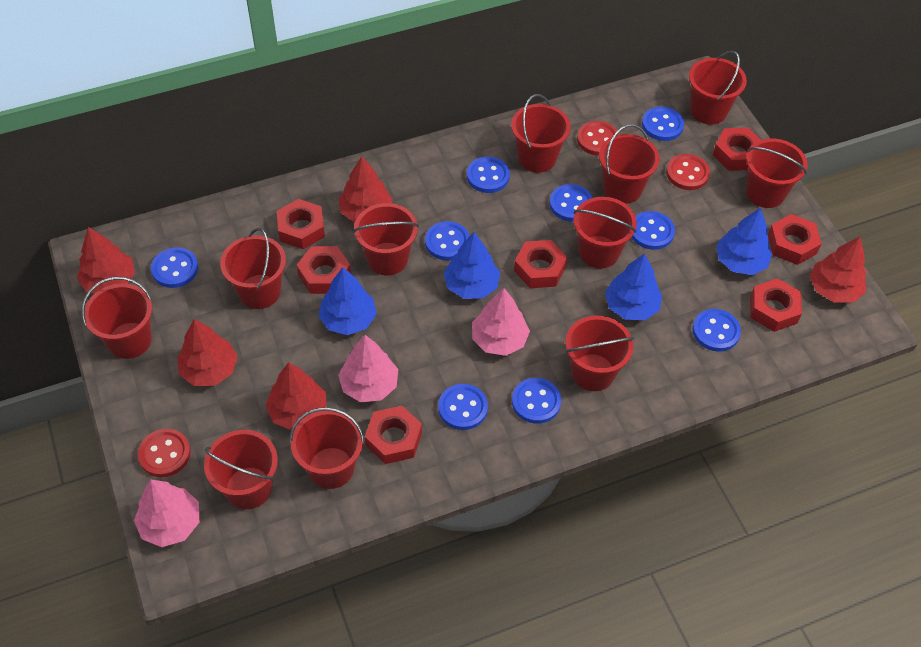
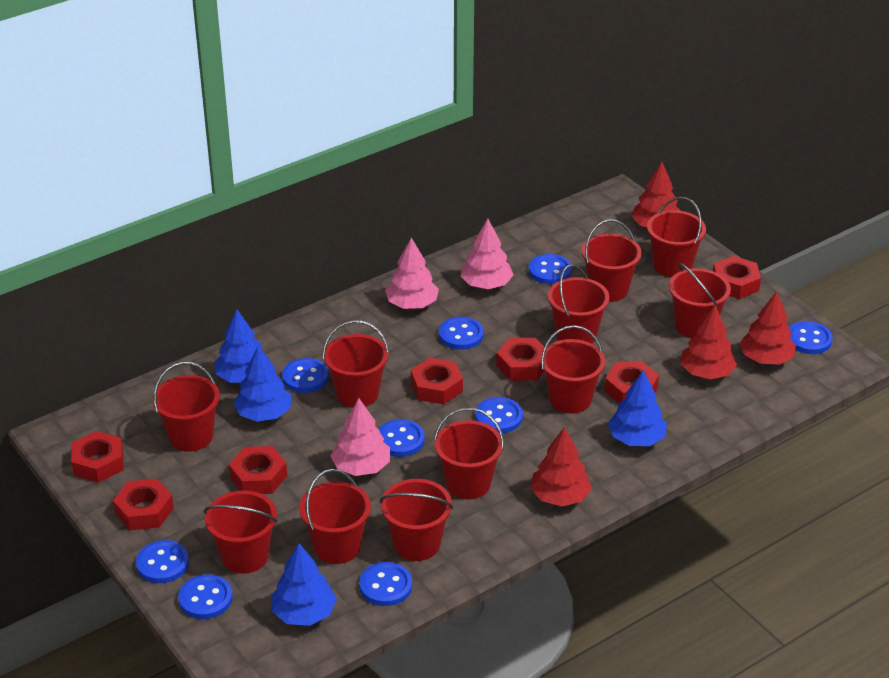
red button: [138,429,191,477] [577,121,619,156] [666,154,710,190] = 3 -> none = 0
red tree: [77,227,135,293] [177,319,238,386] [265,362,326,430] [339,156,393,222] [809,237,866,303] = 5 -> [530,427,592,506] [631,162,680,227] [680,305,737,379] [740,291,796,365] = 4

